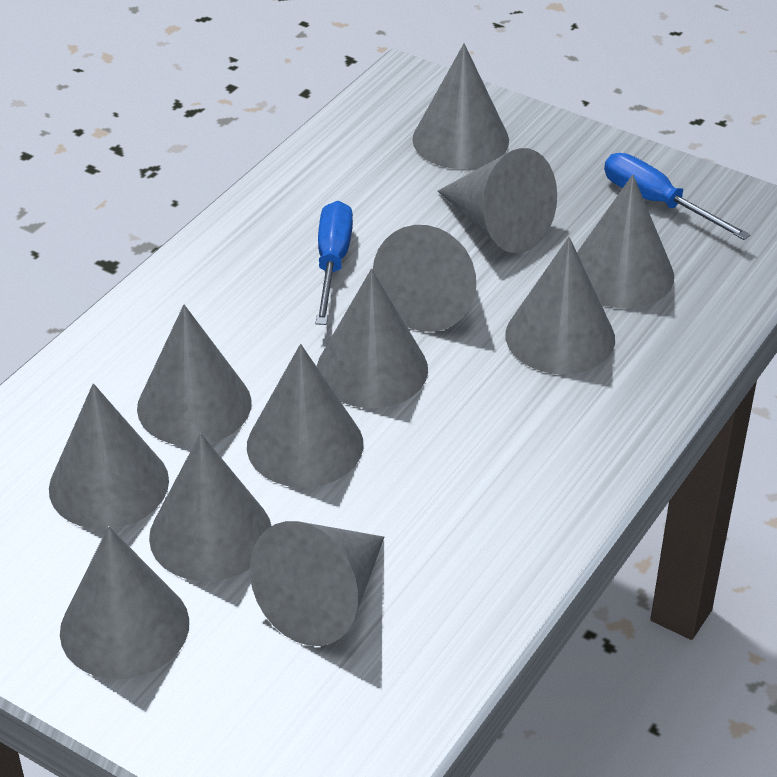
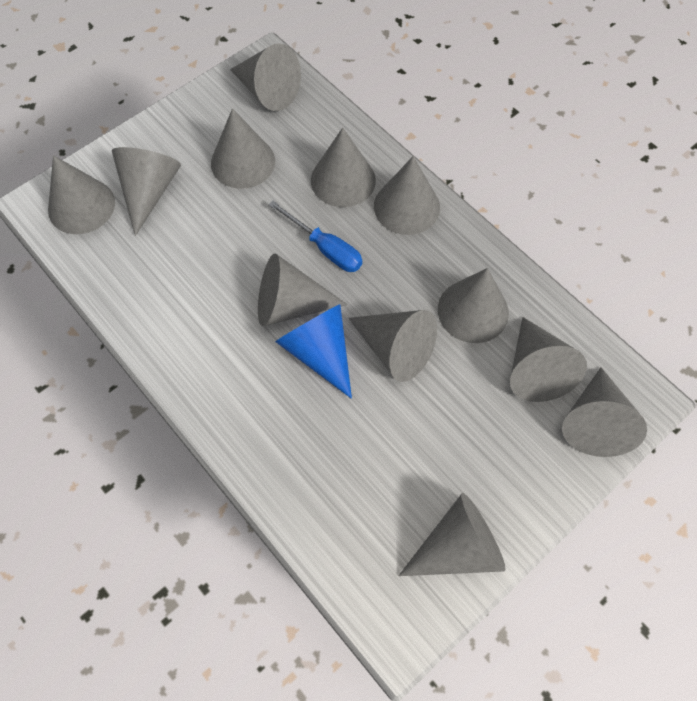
blue cone: none = 0 -> [275,304,352,399] = 1
blue screwdriver: [316,201,353,325] [604,153,750,240] = 2 -> [268,201,362,272] = 1

